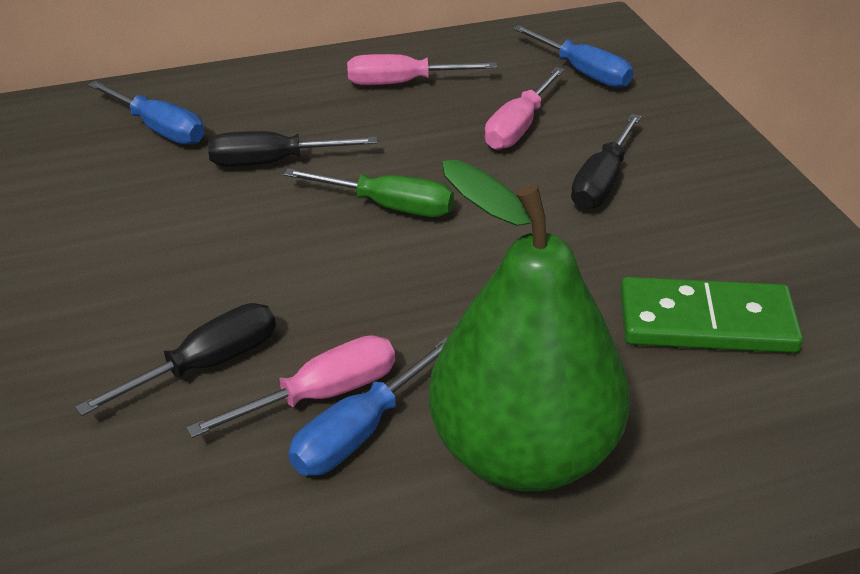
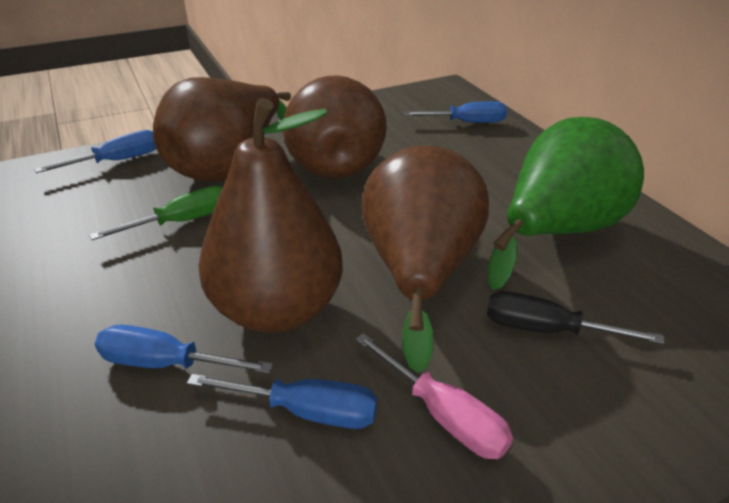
black screwdriver: [75,303,276,416] [208,131,377,166] [571,114,641,210] = 3 -> [487,291,665,344] = 1
blue screwdriver: [88,81,204,145] [289,338,448,476] [513,25,634,88] = 3 -> [34,130,156,173] [95,325,273,374] [187,374,377,429] [403,101,507,123] = 4
brown pear: none = 0 -> [153,77,291,182] [199,98,343,333] [283,75,387,178] [361,145,489,373] = 4
green domino: [620,277,803,353] = 1 -> none = 0
pink screwdriver: [186,335,395,438] [347,54,498,85] [485,67,565,150] = 3 -> [355,333,513,459] = 1

